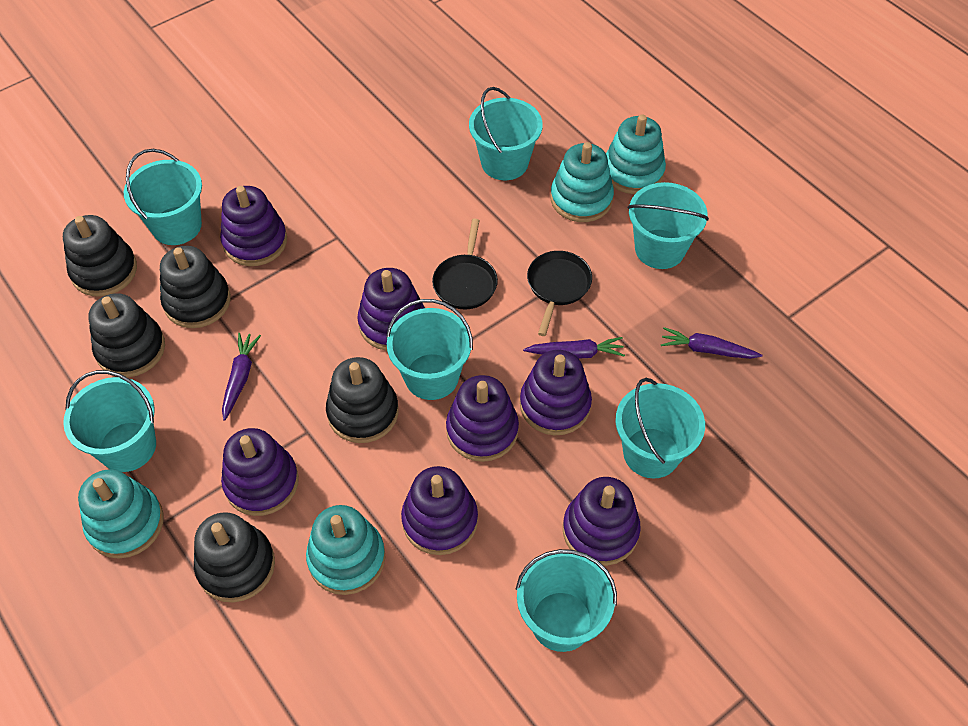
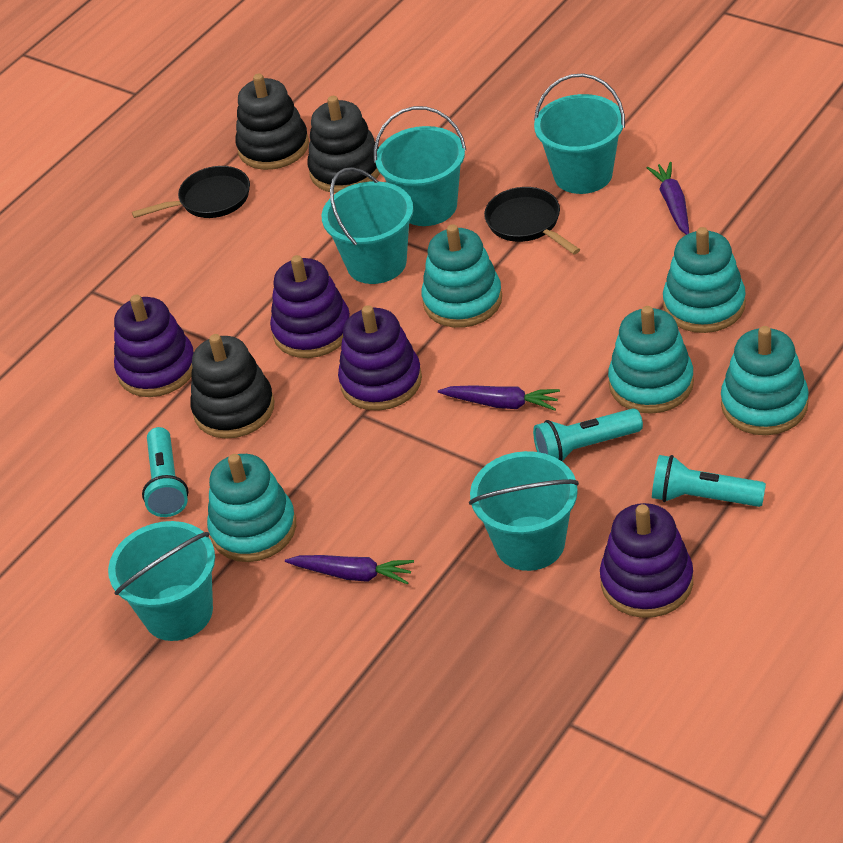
black stacking toy: [63,215,137,297] [88,293,165,377] [160,246,230,328] [194,512,275,603] [326,357,398,443] = 5 -> [190,334,275,439] [235,74,309,170] [307,96,380,193] = 3
purple stacking toy: [220,186,287,266] [221,428,299,516] [358,268,425,351] [401,466,478,555] [446,375,519,462] [520,350,592,435] [563,477,641,566] = 7 -> [114,294,194,397] [270,255,350,358] [338,305,422,410] [600,503,693,618] = 4
turquoise bucket: [63,370,156,472] [124,149,202,245] [386,299,473,400] [469,87,543,180] [516,549,617,652] [616,378,705,479] [628,182,709,269] = 7 -> [108,521,215,641] [322,167,413,284] [374,106,466,226] [469,451,579,571] [534,73,625,194] = 5
turquoise flashlight: none = 0 -> [142,427,188,517] [533,408,643,461] [652,455,766,507] = 3
turquoise stacking toy: [78,469,164,559] [306,505,386,595] [551,142,614,222] [606,114,666,194] = 4 -> [207,454,296,562] [421,224,502,328] [608,306,694,414] [663,227,746,333] [721,326,809,435] = 5

